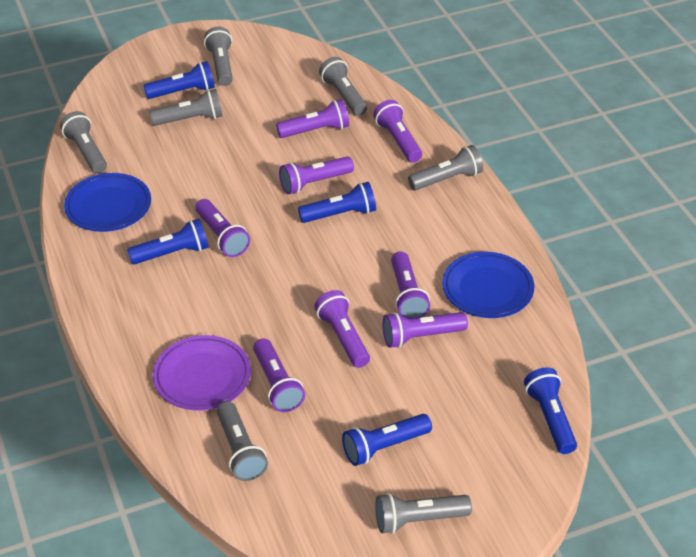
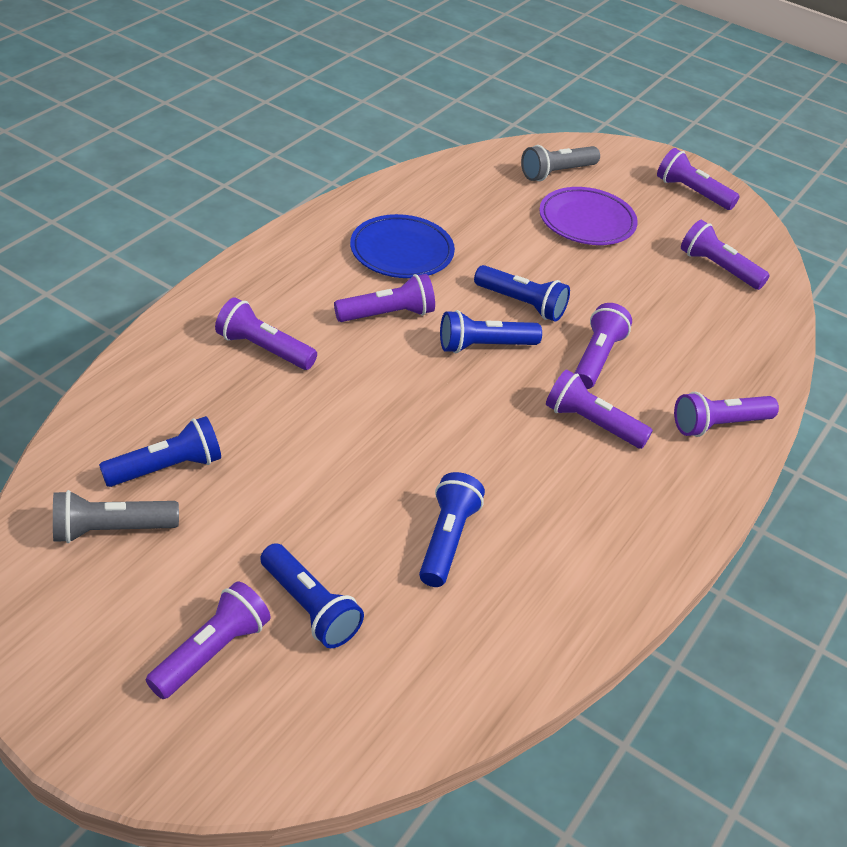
blue plate: [64,173,151,232] [442,252,534,318] = 2 -> [350,214,455,278] = 1
grey flashlight: [60,111,107,174] [150,89,222,126] [204,27,233,86] [217,401,268,481] [319,57,367,116] [375,493,472,534] [408,145,483,191] = 7 -> [53,490,179,543] [521,145,600,181] = 2

